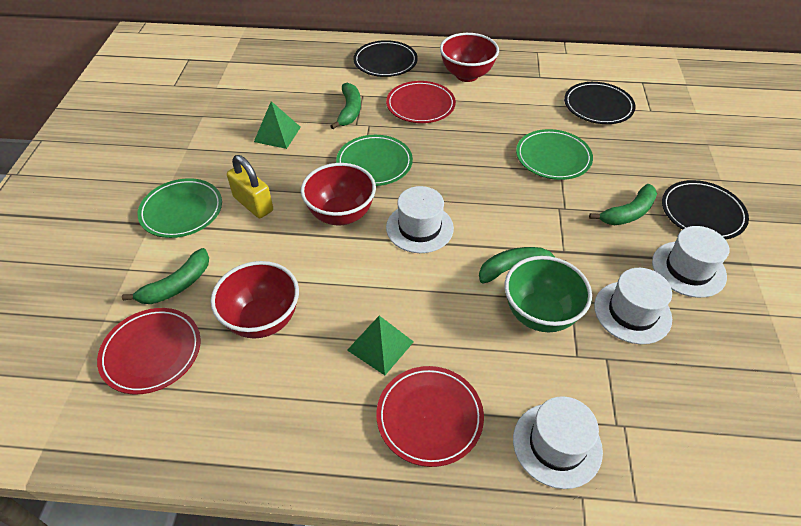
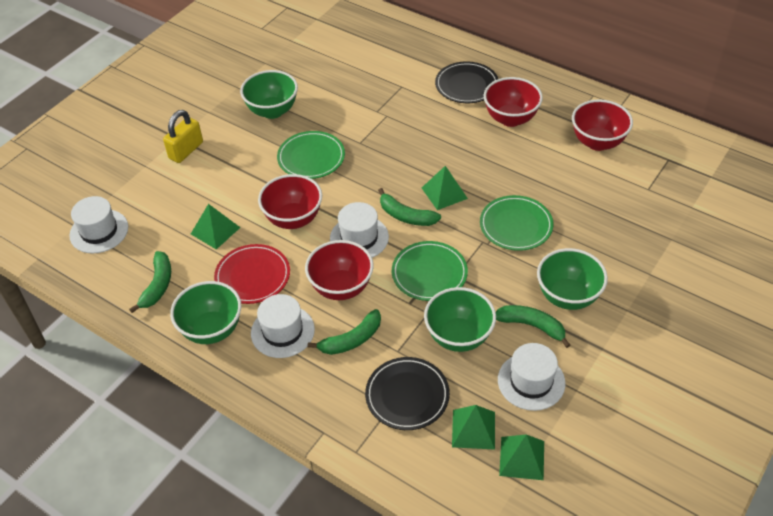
black plate: [353,40,418,77] [564,82,636,124] [662,180,749,239] = 3 -> [365,357,450,430] [435,61,498,103] = 2
green bowl: [505,256,592,332] = 1 -> [170,281,241,344] [240,70,298,119] [424,287,496,352] [537,248,608,310] = 4
green pyramid: [254,101,301,149] [347,316,414,375] = 2 -> [191,204,240,250] [422,166,468,210] [452,405,495,450] [499,434,544,480] = 4
red bowl: [211,261,299,338] [301,163,376,225] [440,33,499,82] = 3 -> [258,174,322,229] [305,240,374,300] [484,77,543,127] [572,99,633,151] = 4
red plate: [97,308,201,394] [376,366,484,467] [386,81,456,123] = 3 -> [214,244,290,304] = 1

